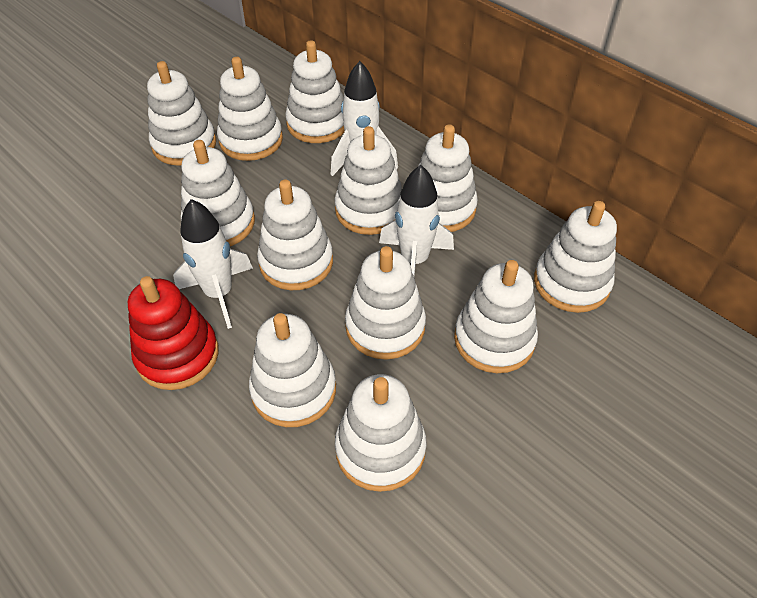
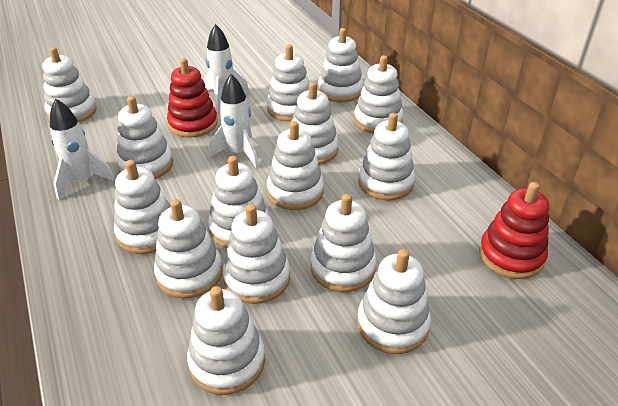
red stacking toy: [128,276,219,390] = 1 -> [167,58,218,137] [479,182,549,279] = 2
white stacking toy: [147,61,216,166] [181,140,255,246] [217,57,283,161] [249,313,336,427] [257,180,333,290] [285,40,345,143] [335,126,402,235] [335,374,427,492] [345,246,426,360] [418,124,478,232] [454,260,538,373] [534,201,617,313] = 12 -> [42,47,97,122] [114,160,171,254] [117,96,173,179] [154,199,222,299] [187,286,265,395] [208,156,270,248] [223,204,290,304] [267,44,309,122] [267,121,324,210] [291,82,339,165] [311,194,377,292] [318,28,364,102] [354,55,404,134] [357,249,431,354] [358,113,415,201] = 15

